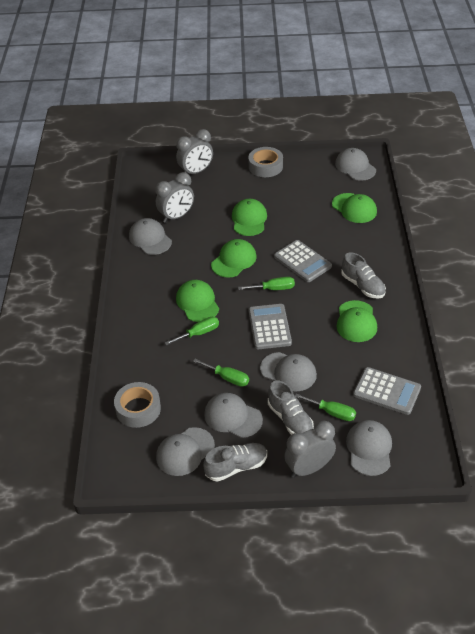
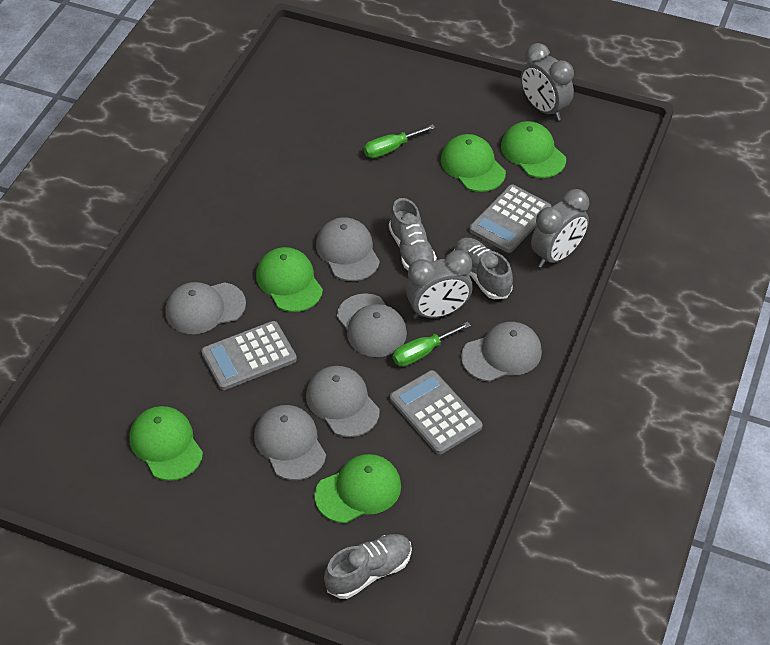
green screwdriver: [165,317,219,346] [193,359,249,387] [238,277,295,290] [295,393,356,421] = 4 -> [364,124,435,158] [393,322,471,366] = 2
grey tape: [114,382,161,428] [248,147,283,177] = 2 -> none = 0

